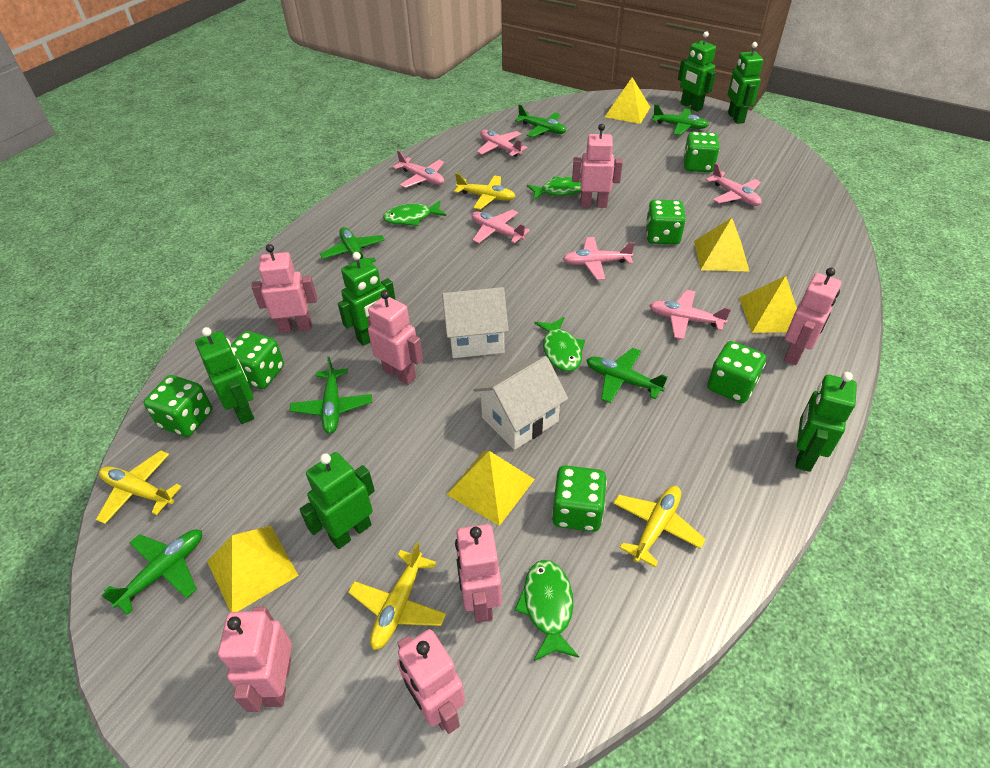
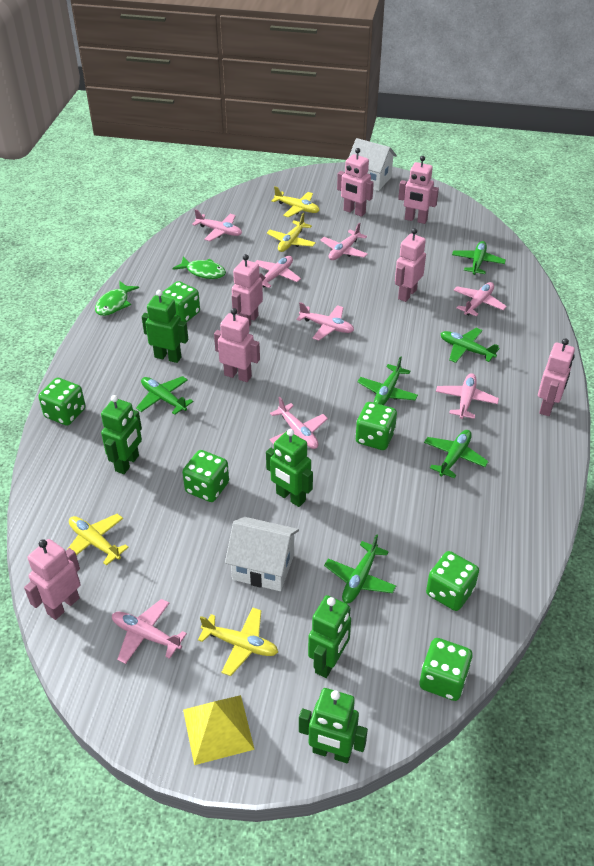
green fish: [383,200,446,226] [514,560,579,661] [527,177,581,200] [535,317,585,371] = 4 -> [95,281,139,316] [172,256,226,279] = 2
green robot: [195,327,254,424] [299,452,375,549] [338,252,396,346] [678,31,716,112] [728,42,763,124] [795,372,857,472] = 6 -> [101,395,142,474] [142,290,188,363] [266,429,313,507] [299,688,368,763] [308,595,351,678] = 5
pink plane: [393,150,444,188] [472,210,530,244] [477,130,527,157] [563,237,635,280] [649,290,731,340] [706,163,761,206] = 6 -> [112,599,187,664] [192,209,242,241] [255,256,301,288] [270,397,328,449] [296,302,354,341] [320,223,368,260] [436,373,499,419] [453,282,507,316] = 8
yellow pyramid: [207,526,299,612] [446,451,535,526] [605,77,650,124] [694,218,750,272] [739,276,797,333] = 5 -> [183,695,255,765] = 1

